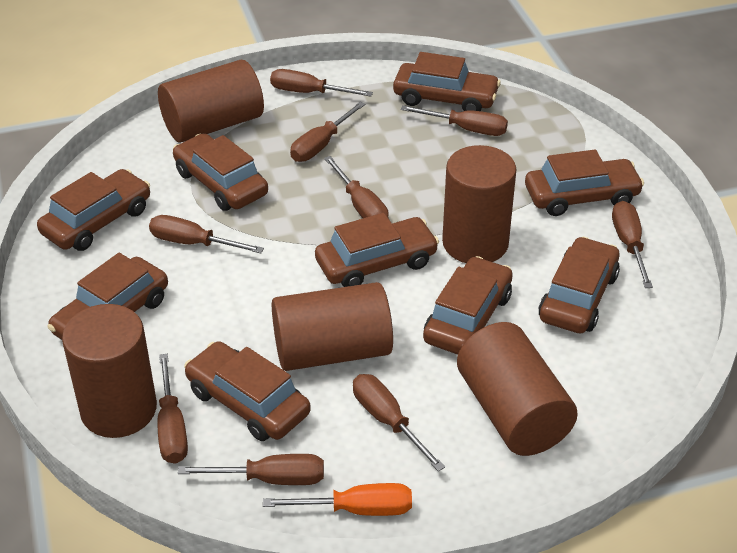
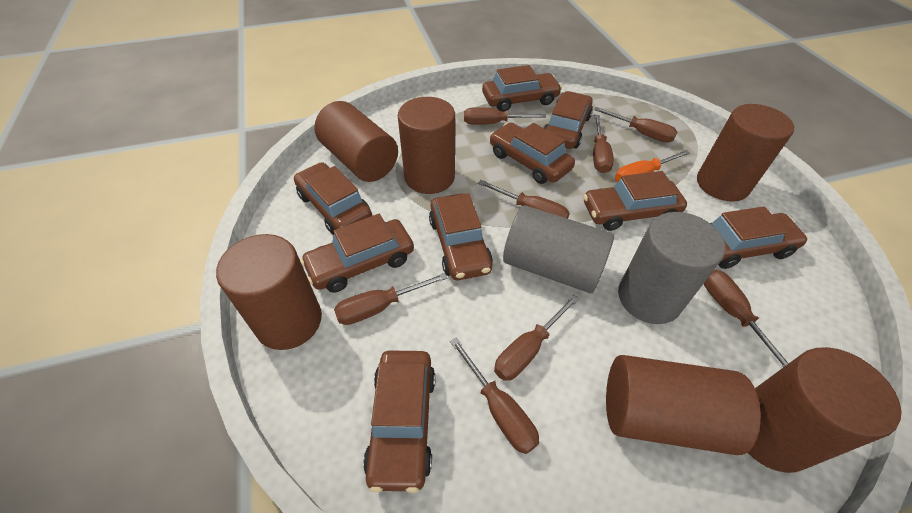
brown cylinder: [62,304,157,438] [158,60,264,143] [272,282,393,371] [442,145,517,263] [457,322,578,456] = 5 -> [216,234,322,350] [314,101,398,182] [398,97,455,194] [606,355,761,455] [697,104,794,202] [747,347,902,473] = 6
brown screwdriver: [149,215,264,253] [158,354,188,464] [178,454,324,485] [270,69,373,96] [290,102,365,162] [324,156,389,219] [353,374,445,471] [401,105,508,136] [612,201,653,288] = 9 -> [334,273,447,325] [450,338,539,454] [464,107,546,125] [478,180,570,219] [494,294,580,381] [593,115,614,173] [594,107,677,142] [704,269,789,367] = 8
grey cylinder: none = 0 -> [503,205,614,293] [618,212,725,324] = 2

